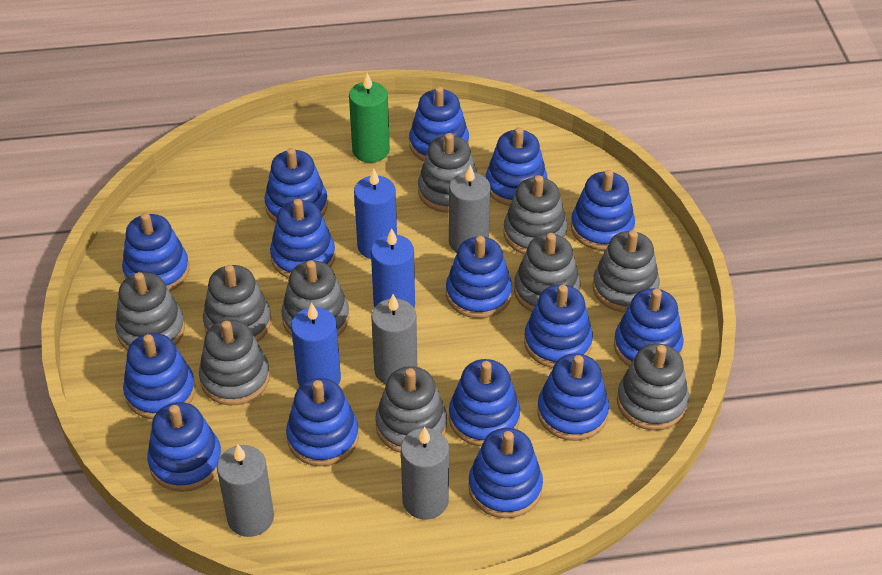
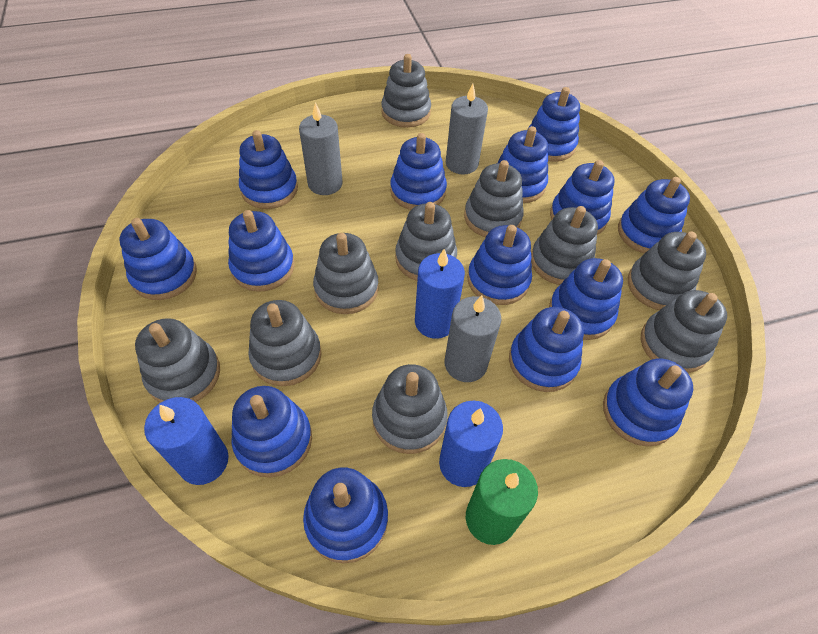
blue stacking toy: [122,213,189,291] [123,333,196,419] [147,402,222,492] [264,148,328,223] [270,199,336,278] [286,378,359,466] [409,86,469,161] [446,236,512,318] [449,359,520,446] [468,428,543,518] [486,127,547,206] [524,284,593,368] [537,354,609,441] [571,170,635,250] [614,288,684,366] = 15 -> [119,218,197,300] [228,210,294,292] [231,386,312,478] [239,130,298,209] [303,467,388,563] [390,133,447,210] [467,225,532,305] [498,126,548,203] [509,307,584,392] [527,87,580,162] [549,258,623,340] [550,160,614,235] [603,358,693,446] [618,177,690,254] = 14
grey candle: [217,444,274,537] [371,294,417,385] [401,427,449,519] [449,165,491,253] = 4 -> [299,102,343,195] [445,295,501,382] [446,84,488,175] = 3

